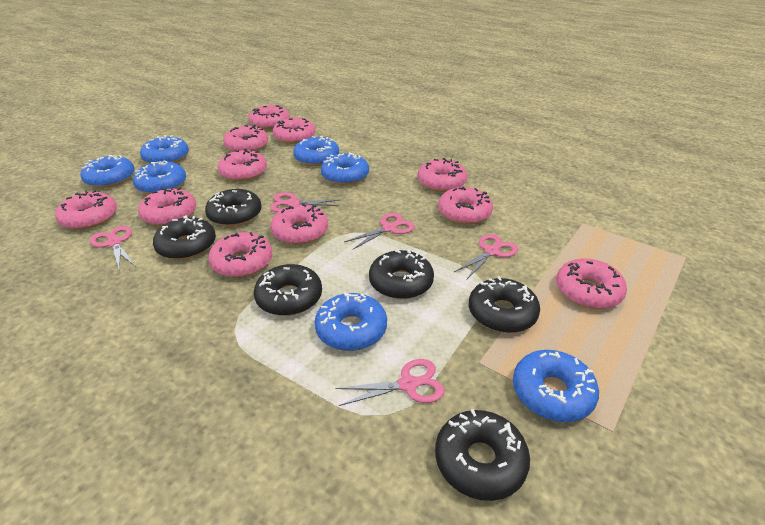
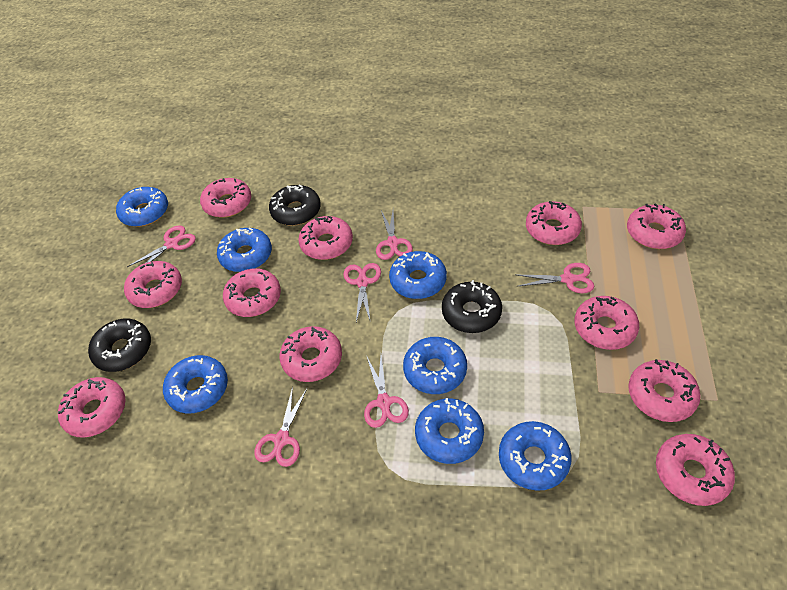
black donut: [153,215,216,260] [205,189,262,226] [254,264,322,316] [369,249,434,299] [435,409,530,501] [469,276,540,333] = 6 -> [88,319,151,372] [269,185,321,226] [442,280,502,333] = 3
pink scissors: [90,226,135,271] [270,192,340,212] [335,359,445,406] [344,213,415,250] [454,234,518,279] = 5 -> [127,225,196,267] [254,386,307,467] [344,263,381,322] [364,355,409,428] [376,211,413,260] [517,263,594,293] = 6

